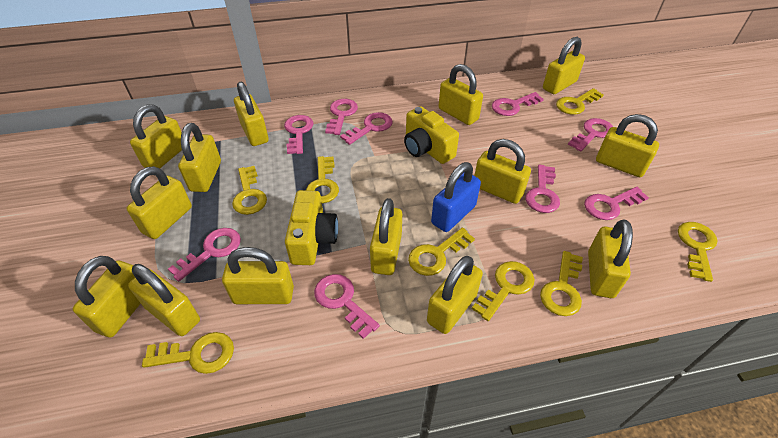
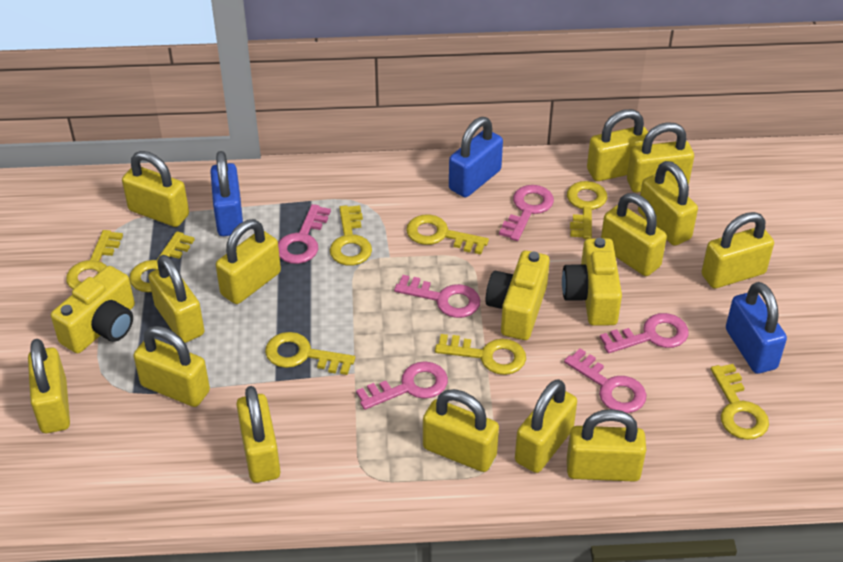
blue padlock: [431,162,481,232] = 1 -> [210,151,243,236] [449,117,503,197] [726,282,787,374] = 3
pink key: [168,228,241,282] [284,115,313,154] [314,274,380,339] [325,99,358,135] [340,112,393,145] [492,92,544,116] [526,165,560,213] [568,118,613,152] [584,187,649,220] = 9 -> [278,204,331,264] [356,361,448,410] [394,275,480,318] [499,185,554,241] [564,349,647,413] [600,313,689,354] = 6
yellow camera: [285,190,338,265] [404,106,459,164] = 2 -> [51,266,135,353] [486,250,550,340] [562,238,622,326] = 3

